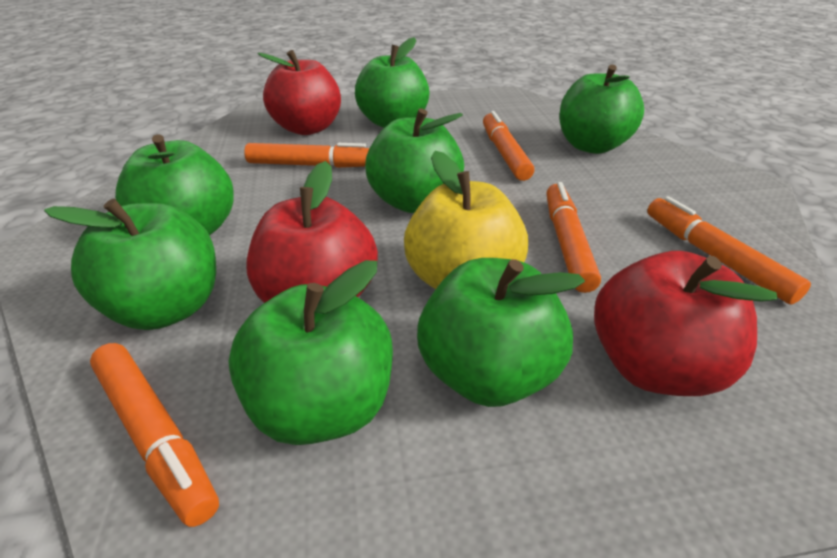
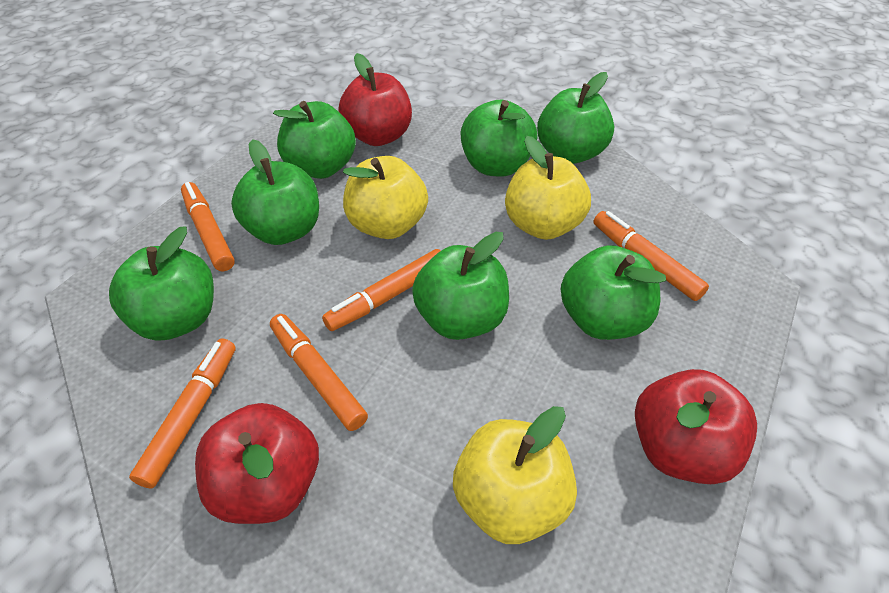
yellow apple: [404,151,528,289] = 1 -> [343,156,428,239] [453,406,577,544] [505,136,591,240] = 3

